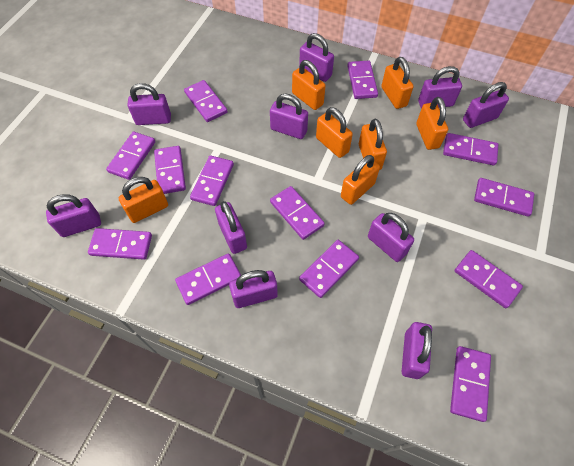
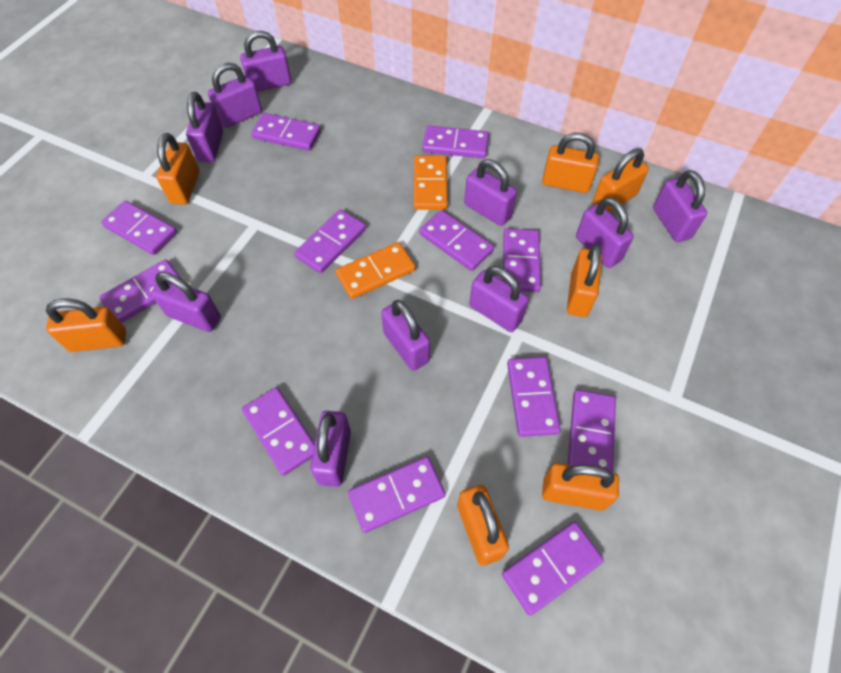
orange domino: none = 0 -> [336,242,415,299] [413,156,448,210] = 2
purple domino: [88,228,152,260] [106,132,155,180] [154,146,186,194] [175,253,241,305] [184,80,228,122] [190,155,234,206] [270,186,325,240] [299,240,359,298] [347,61,378,99] [443,133,498,165] [450,346,491,422] [455,250,523,308] [474,178,534,217] = 13 -> [99,259,181,323] [101,201,177,255] [242,387,315,476] [251,113,321,151] [294,209,366,273] [348,457,445,533] [419,210,494,271] [422,125,489,158] [502,522,604,616] [503,229,541,292] [507,357,561,437] [568,390,616,472] = 12

